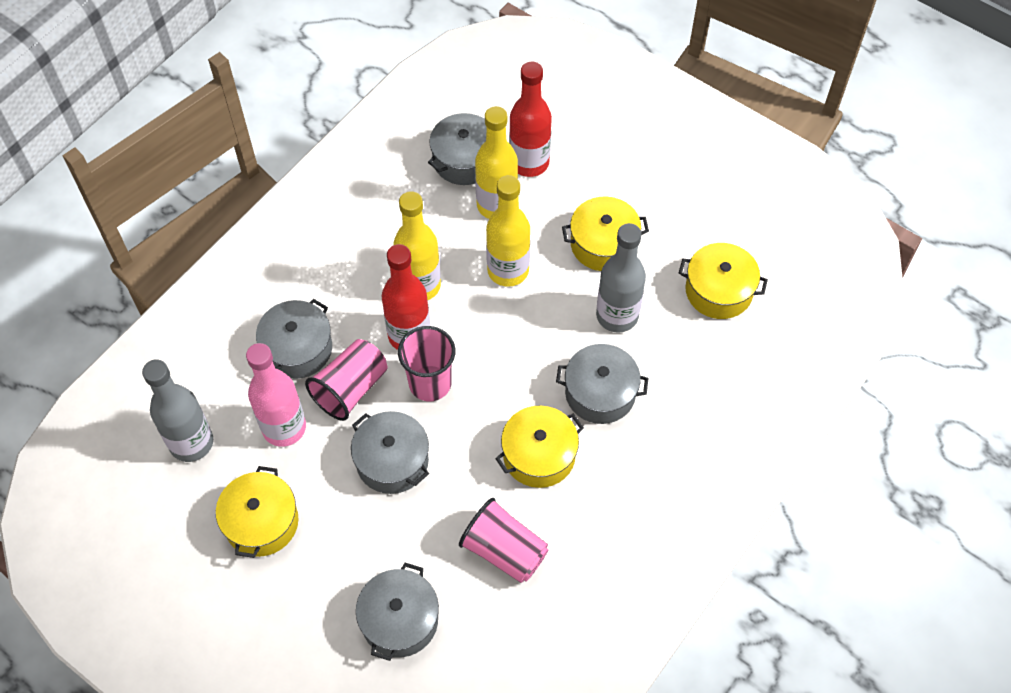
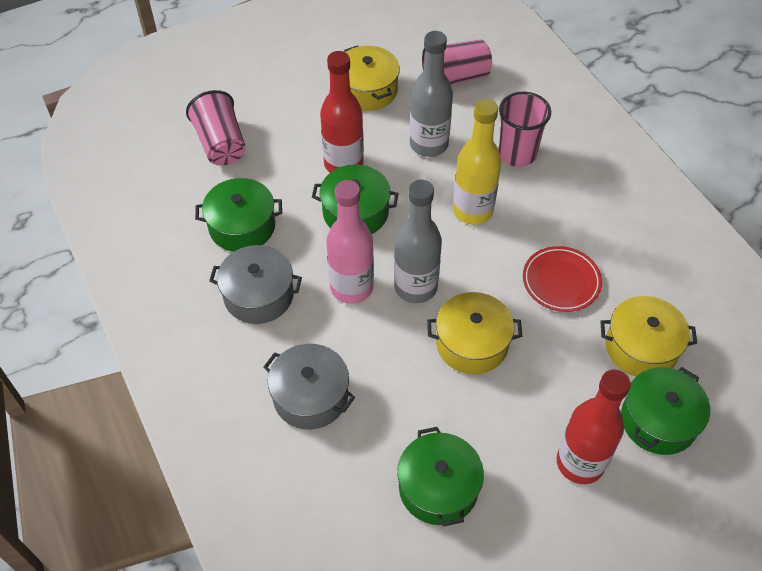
green pot: none = 0 -> [195,178,282,252] [312,164,399,234] [397,427,484,527] [621,367,710,455] = 4
grey pot: [256,299,332,379] [351,411,429,494] [356,563,439,661] [428,113,486,185] [556,344,649,424] = 5 -> [209,245,302,324] [264,344,355,430] = 2
red plate: none = 0 -> [523,246,602,312] = 1
yellow bottle: [393,191,441,301] [475,106,518,219] [486,175,530,287] = 3 -> [453,99,501,225] = 1
yellow pot: [216,466,299,558] [495,405,584,488] [562,197,649,271] [679,243,768,319] = 4 -> [344,45,400,111] [427,292,522,374] [600,296,697,377] = 3

